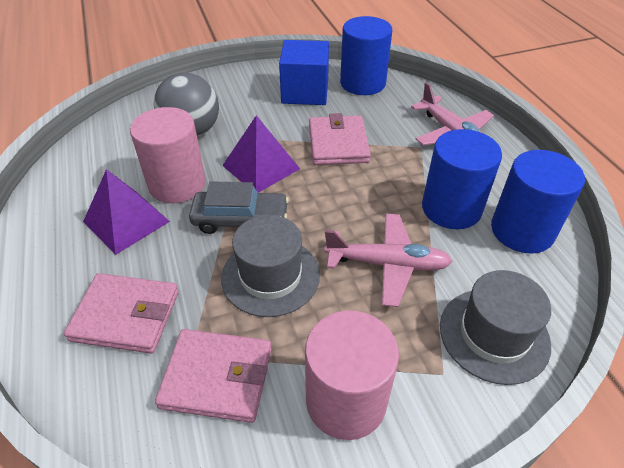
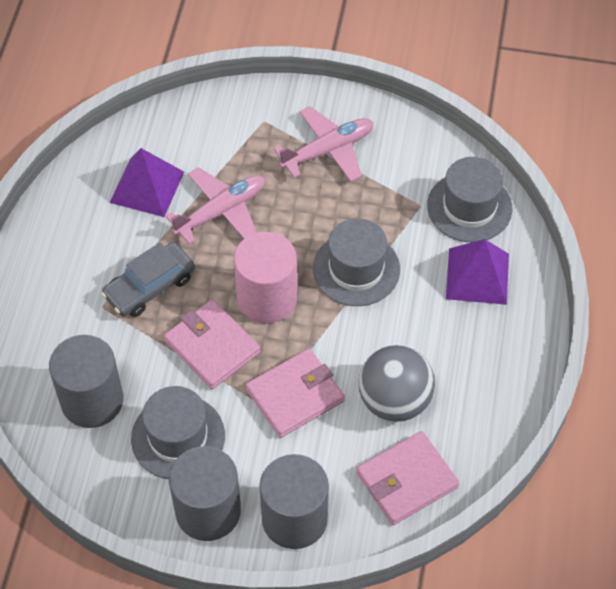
blue cube: [279,40,329,105] = 1 -> none = 0
blue cylinder: [340,16,392,95] [422,129,502,229] [491,150,585,254] = 3 -> none = 0
grey cylinder: none = 0 -> [49,335,123,428] [169,446,241,541] [259,454,329,549] = 3
grey hat: [221,215,320,317] [440,270,551,385] = 2 -> [131,386,225,479] [313,218,400,306] [427,157,513,242] = 3
pink cylinder: [130,107,206,203] [305,310,399,440] = 2 -> [234,232,297,324] = 1

